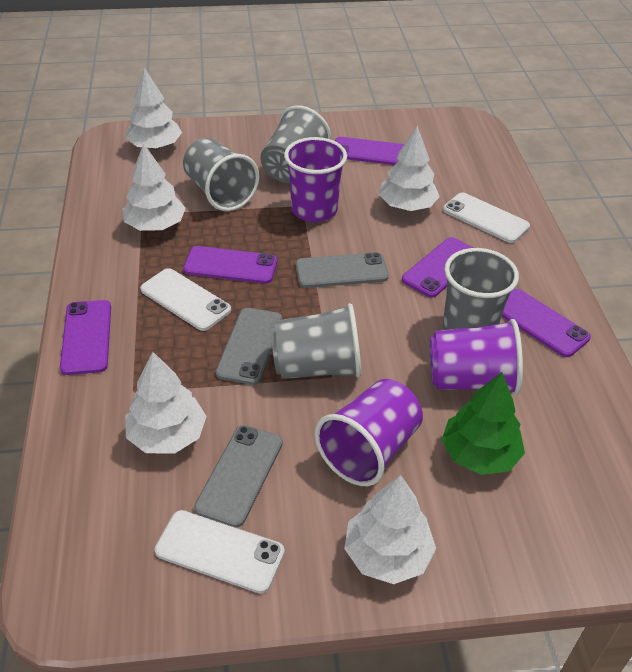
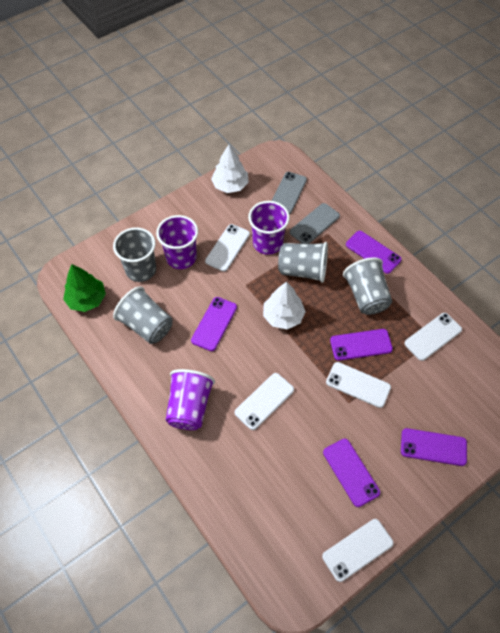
grey phone: [194,425,283,528] [216,308,282,385] [295,252,389,288] = 3 -> [271,172,307,215] [290,203,340,244] = 2
white phone: [140,268,231,331] [155,510,285,594] [443,193,530,243] = 3 -> [205,224,250,271] [235,373,294,430] [322,519,394,582] [326,362,391,408] [404,313,462,361] = 5
white tree: [123,143,186,231] [125,352,207,453] [126,68,182,150] [344,475,436,584] [379,126,440,211] = 5 -> [211,145,249,193] [263,282,306,329] = 2

